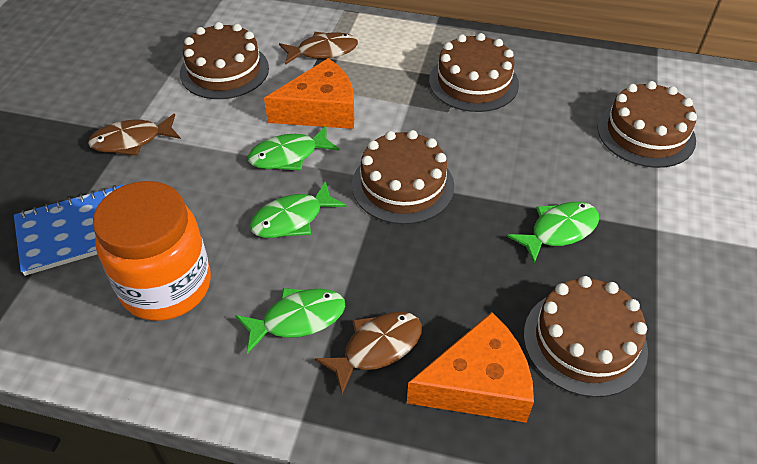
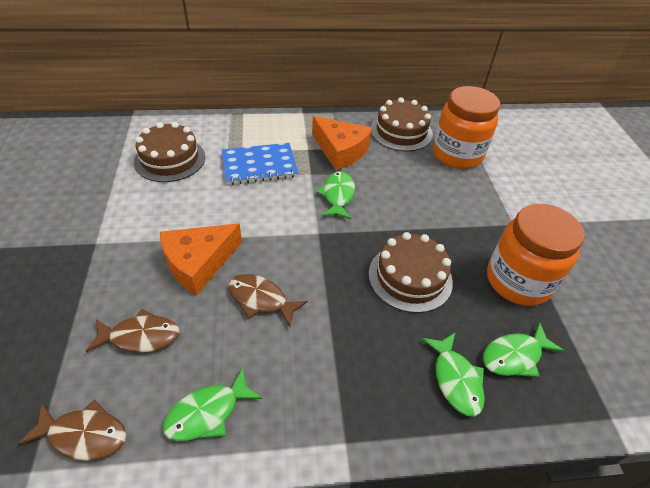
brown cake: [180,22,269,99] [352,130,454,224] [429,33,519,112] [524,276,648,397] [597,81,697,168] = 5 -> [134,122,205,182] [369,232,453,313] [371,97,433,152] = 3
orange jar: [93,181,211,321] = 1 -> [433,86,500,169] [487,204,585,306] = 2

